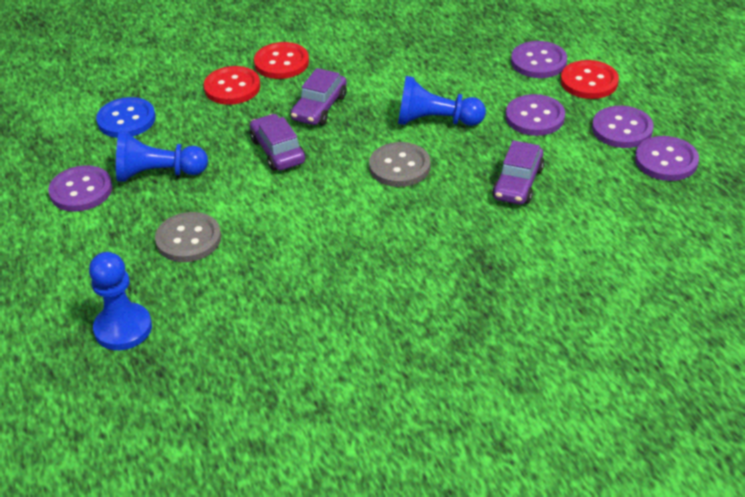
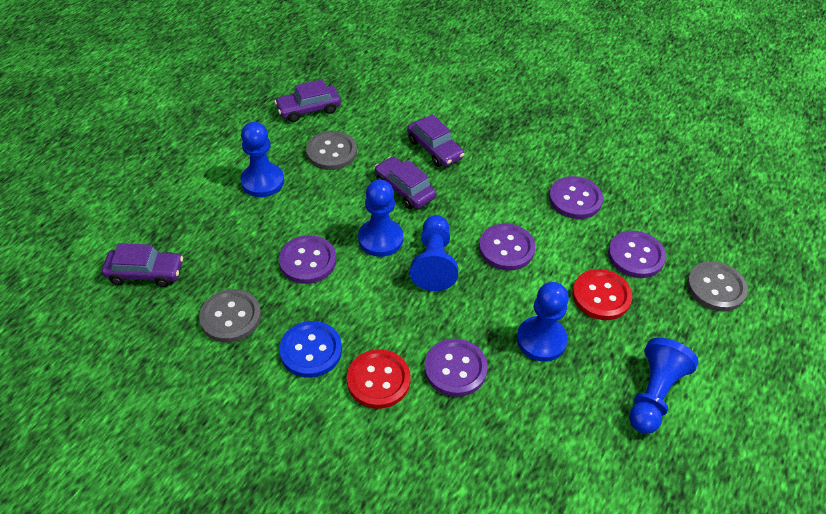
blue pawn: [89,252,152,350] [116,131,208,182] [398,76,486,126] = 3 -> [241,122,284,197] [358,179,403,257] [410,215,458,291] [517,282,569,362] [629,338,699,434] = 5
grey button: [155,212,221,262] [369,142,430,187] = 2 -> [199,289,261,343] [306,131,357,170] [687,261,748,312] = 3
purple car: [250,114,305,171] [291,68,347,125] [492,140,544,205] = 3 -> [102,243,183,287] [274,79,341,122] [374,156,436,209] [407,114,464,167] = 4
red button: [204,66,260,105] [254,42,309,79] [561,60,619,99] = 3 -> [347,349,410,409] [572,269,632,320] = 2

